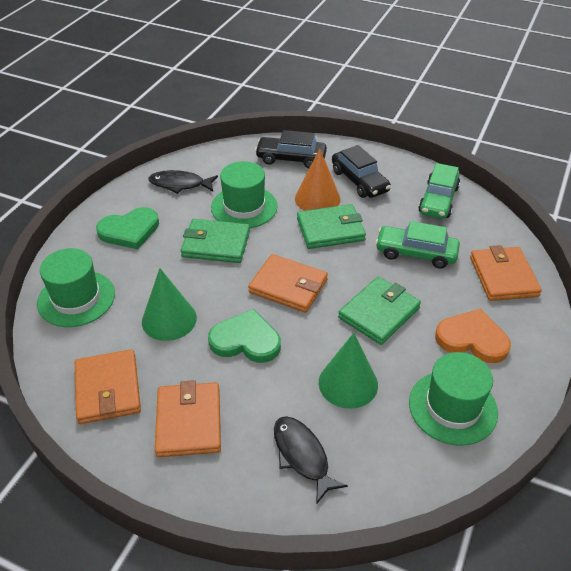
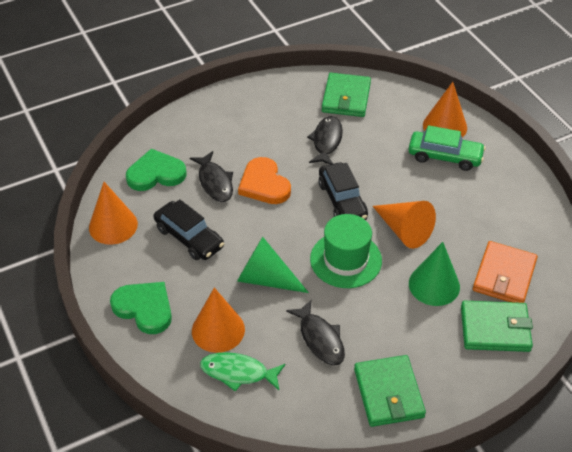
black fish: [148,170,218,194] [274,416,348,504] = 2 -> [190,151,233,202] [286,299,345,366] [307,116,343,165] = 3
green car: [375,221,460,269] [418,163,460,219] = 2 -> [408,125,486,171] = 1
green fish: none = 0 -> [200,352,285,391] = 1
green hat: [37,248,115,327] [211,161,278,228] [409,352,498,446] = 3 -> [310,214,382,288] = 1
orange cone: [295,148,341,211] = 1 -> [89,182,138,245] [192,288,245,353] [373,201,436,249] [423,82,467,137] = 4
orange wallet: [75,349,141,424] [155,380,221,457] [248,254,328,313] [470,245,542,301] = 4 -> [473,241,538,303] = 1

